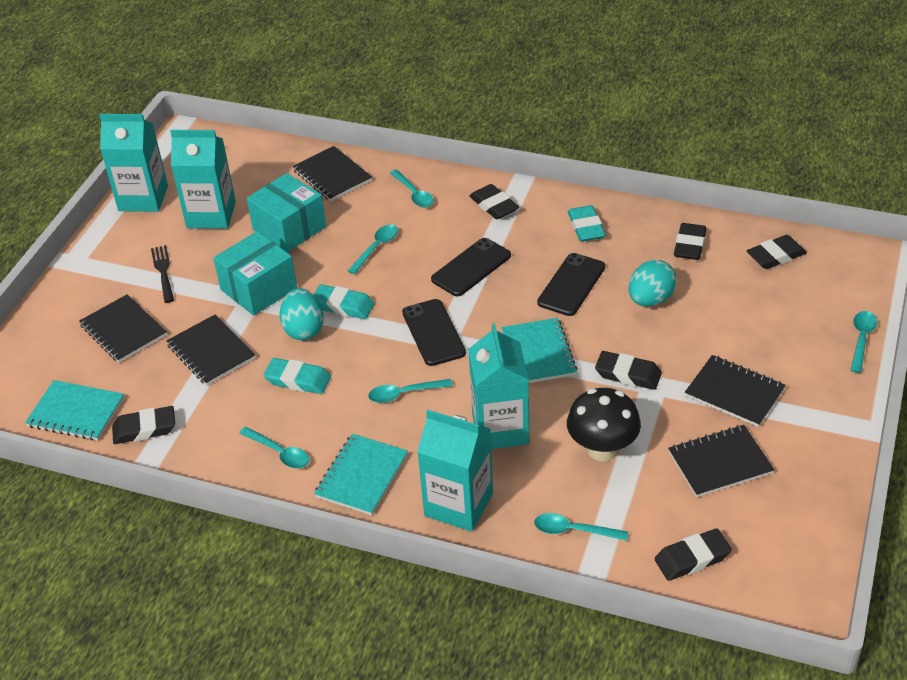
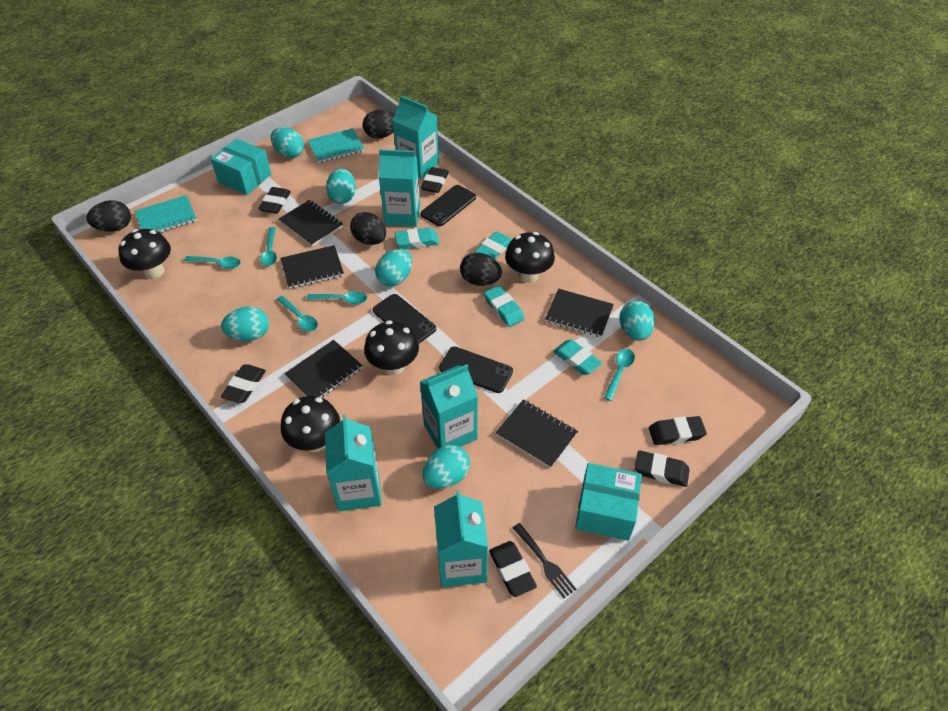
black egg: none = 0 -> [86,200,131,232] [350,212,386,245] [363,110,394,139] [460,253,502,286] = 4
black mushroom: [567,388,641,461] = 1 -> [118,229,171,279] [281,396,340,452] [364,320,419,375] [505,232,555,283] = 4
turquoise carton: [99,114,168,212] [170,130,236,229] [417,410,493,532] [468,323,530,449] = 4 -> [325,415,382,511] [379,149,420,227] [392,96,439,179] [420,364,478,448] [434,490,488,587] = 5
turquoise egg: [280,288,324,340] [629,260,677,307] = 2 -> [221,307,269,341] [271,127,304,158] [326,168,356,204] [375,249,412,286] [422,444,470,489] [619,300,655,341] = 6
turquoise eraser: [264,358,331,394] [314,284,375,319] [568,205,605,242] = 3 -> [394,228,439,249] [475,231,512,259] [484,286,525,327] [553,340,602,375] = 4
turquoise notebook: [25,380,124,441] [314,434,408,515] [501,318,577,383] = 3 -> [135,195,197,233] [308,128,364,163] = 2
turquoise spoon: [239,427,310,469] [348,225,398,274] [368,379,453,403] [390,169,434,208] [534,513,628,541] [851,311,877,373] = 6 -> [184,256,241,269] [260,227,277,266] [277,296,318,331] [306,291,367,304] [604,349,635,401] = 5

